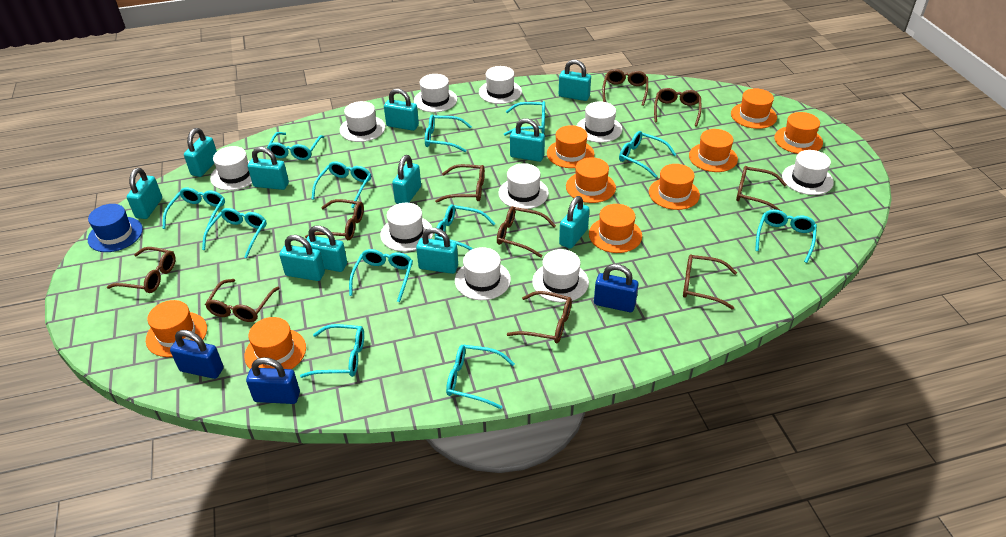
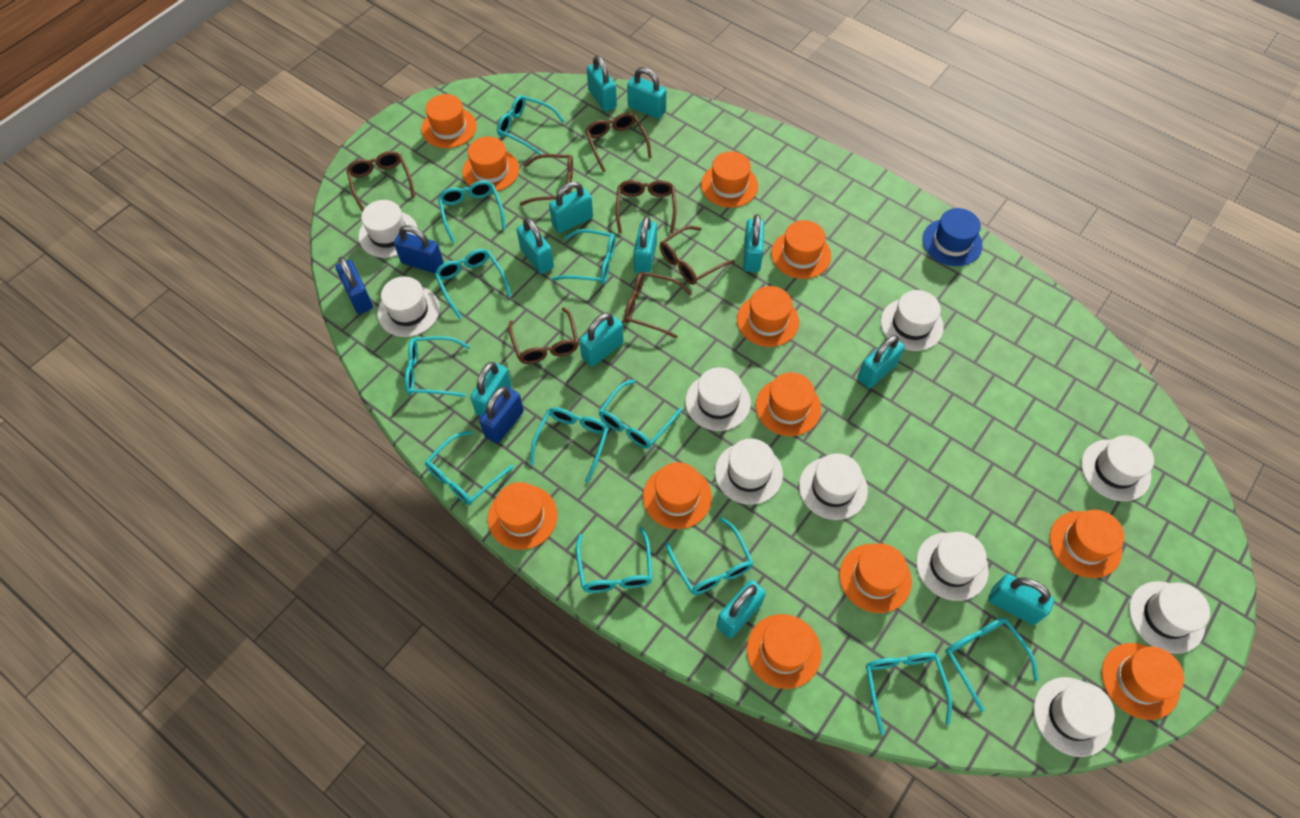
brown glasses: [107,247,176,293] [205,279,280,322] [305,199,364,240] [435,164,485,203] [497,206,556,258] [507,291,572,344] [602,69,648,106] [654,88,702,127] [683,255,737,310] [736,166,787,211] = 10 -> [346,151,415,212] [508,307,579,364] [520,154,573,205] [585,113,652,172] [616,180,676,234] [624,272,692,339] [660,226,735,285] = 7
orange hat: [146,300,207,357] [244,317,306,369] [547,125,594,168] [566,157,616,203] [589,204,642,253] [649,164,700,210] [689,129,738,172] [731,88,777,129] [774,112,823,154] = 9 -> [421,94,477,148] [462,137,519,192] [488,482,557,550] [643,462,712,529] [701,151,758,208] [737,286,799,347] [747,614,821,689] [756,372,821,436] [771,220,831,279] [839,543,912,613] [1050,510,1124,578] [1102,643,1184,720] = 12

